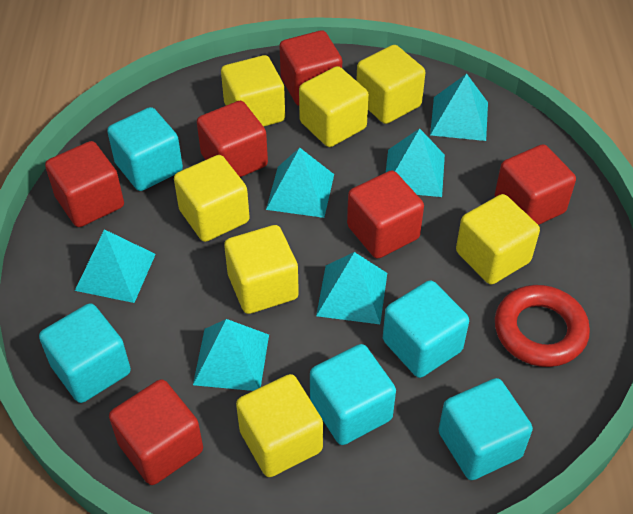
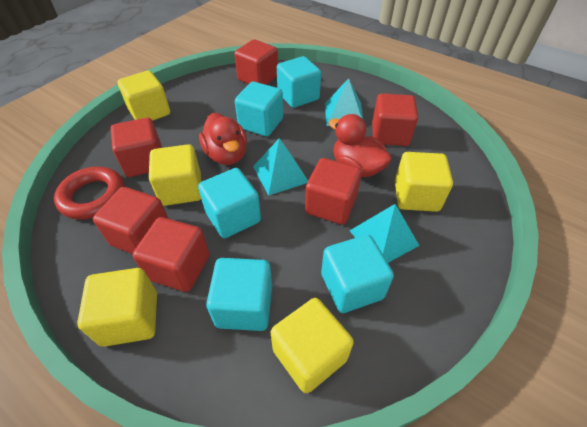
red duck: none = 0 -> [199,113,247,165] [329,114,392,177] = 2
turquoise pyramid: [75,229,156,303] [193,319,269,391] [266,148,334,218] [316,252,387,324] [386,128,445,197] [430,74,488,141] = 6 -> [253,138,308,196] [325,78,363,126] [350,204,419,263] = 3
yellow cube: [174,155,250,242] [221,55,285,127] [224,225,299,314] [236,374,323,477] [299,66,369,147] [356,45,425,124] [456,194,540,284] = 7 -> [77,268,157,347] [117,71,170,121] [149,144,201,206] [271,298,354,393] [395,152,453,212] = 5

